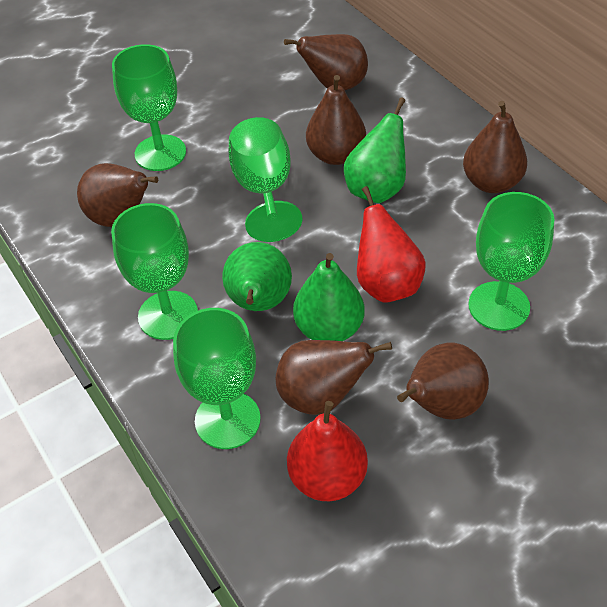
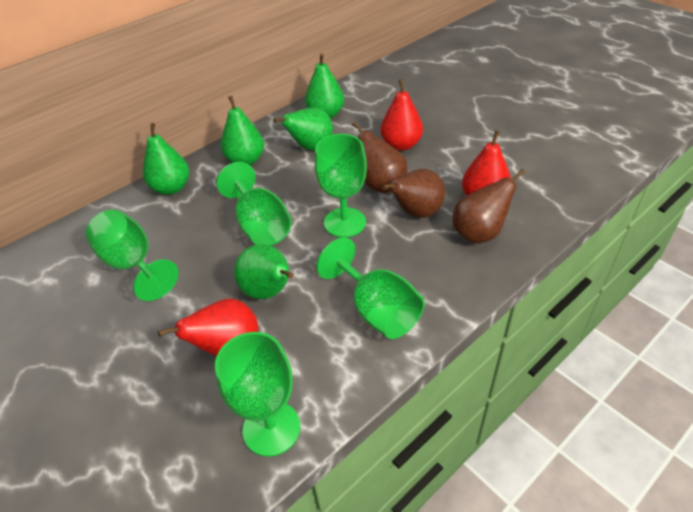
brown pear: [77,163,158,227] [276,340,392,415] [284,34,368,90] [306,75,366,165] [397,343,489,420] [463,101,527,193] = 6 -> [352,122,408,194] [382,169,445,218] [453,169,526,243] = 3
green pear: [222,242,292,311] [293,253,365,341] [344,98,406,203] = 3 -> [143,123,190,195] [221,96,264,165] [234,244,294,299] [273,107,333,150] [305,53,344,118] = 5
red pear: [287,401,368,501] [357,186,426,302] = 2 -> [158,299,258,357] [380,79,423,151] [462,130,511,196] = 3

